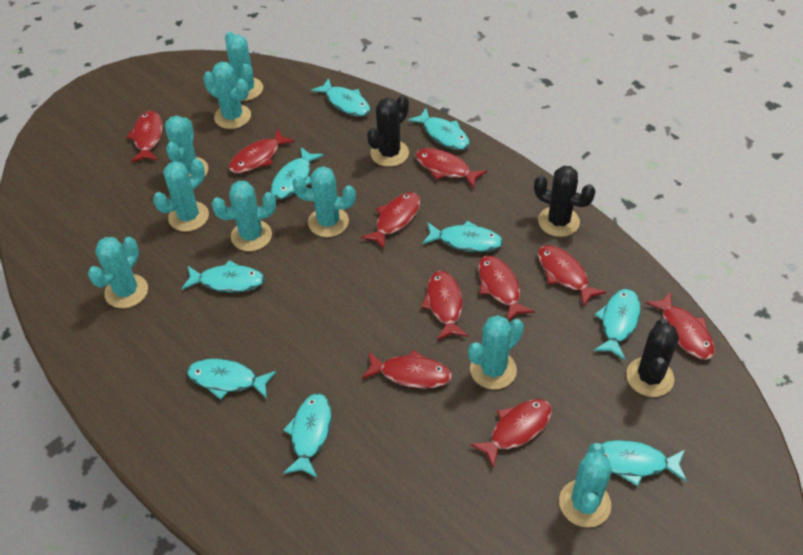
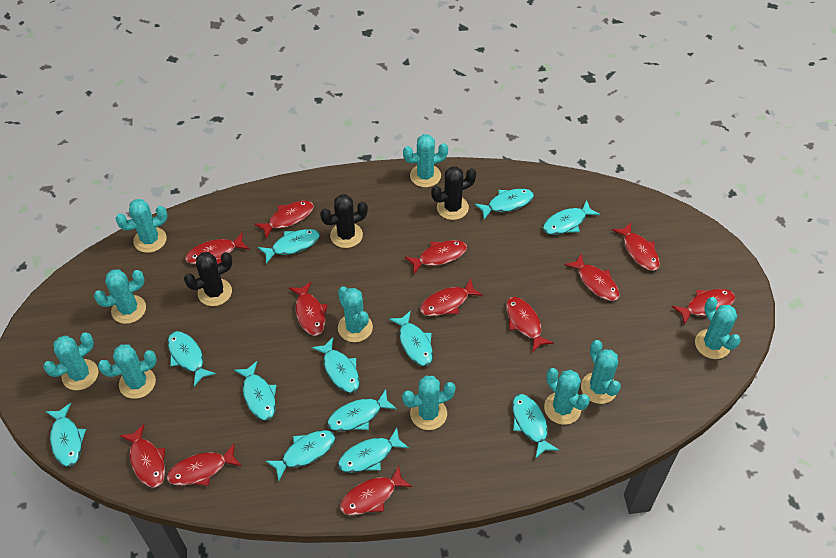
red fish: [126,111,162,162] [229,129,295,173] [361,192,420,250] [362,350,452,389] [415,148,487,189] [421,271,468,340] [470,399,552,469] [478,256,535,321] [538,245,606,307] [645,291,715,360] = 10 -> [120,424,165,488] [167,444,241,486] [185,232,249,264] [255,201,314,238] [289,282,327,336] [340,466,412,515] [405,240,467,274] [420,279,483,316] [506,297,554,353] [565,253,620,301] [612,223,660,271] [672,289,735,325] = 12
turquoise cactus: [88,237,148,308] [153,159,209,232] [165,116,208,177] [203,62,251,129] [211,181,276,251] [225,32,263,101] [292,166,356,237] [468,315,524,389] [559,443,612,528] = 9 -> [43,333,98,390] [94,269,146,324] [98,344,157,399] [116,199,167,253] [338,286,373,342] [402,376,456,430] [403,134,448,187] [544,368,590,425] [581,340,621,404] [695,297,741,359] = 10
turquoise fish: [181,260,265,292] [187,359,276,400] [270,147,324,199] [283,393,332,478] [311,78,370,116] [408,108,470,150] [422,221,503,252] [594,289,641,360] [600,440,687,486] = 9 -> [45,403,86,467] [168,331,216,386] [234,361,277,421] [258,229,320,264] [266,430,335,482] [312,337,360,393] [327,389,397,431] [338,428,409,473] [389,311,433,366] [474,189,534,219] [512,394,559,459] [543,200,600,235] = 12

